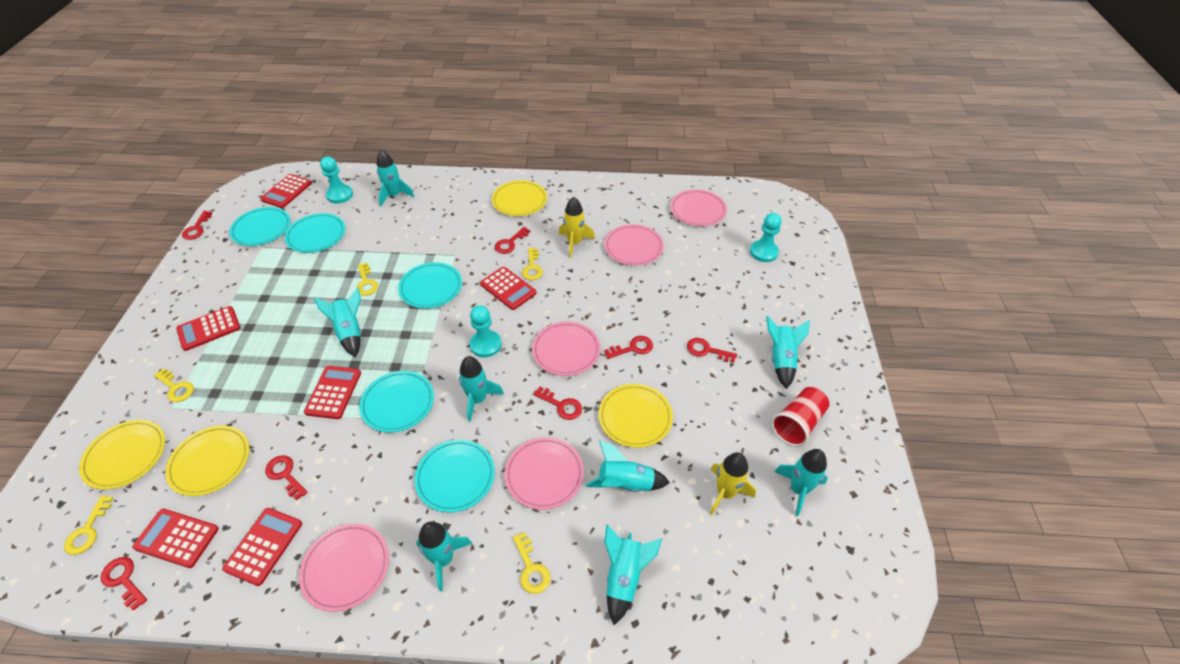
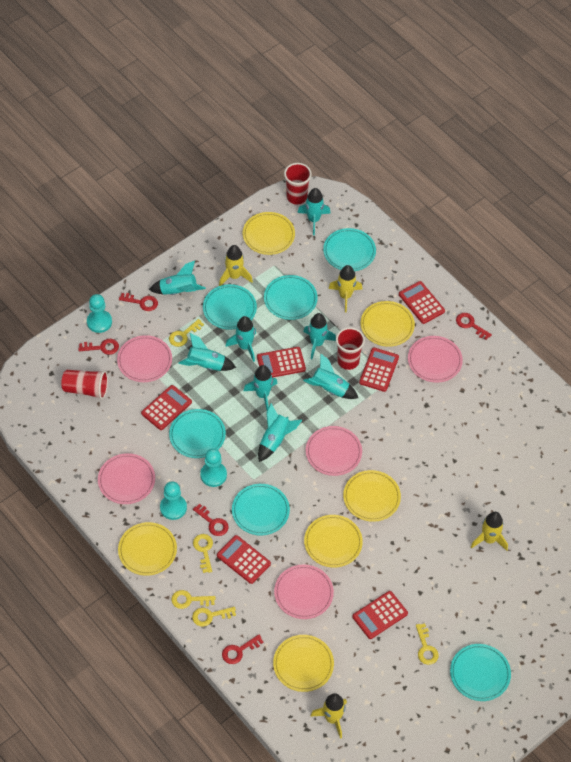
red cup: [771,387,830,447] = 1 -> [61,370,108,399] [284,163,312,204] [336,327,365,370] = 3
red key: [101,557,147,611] [182,211,212,240] [265,455,308,501] [495,227,530,254] [533,387,582,420] [604,336,653,359] [687,338,737,363] = 7 -> [78,339,119,355] [119,293,158,311] [193,504,229,536] [222,635,264,664] [456,313,492,340] = 5
turquoise plate: [229,207,291,246] [285,213,346,253] [360,371,434,433] [398,262,462,309] [415,439,495,512] = 5 -> [169,409,226,458] [203,284,257,330] [232,484,290,535] [264,275,318,320] [323,228,376,271] [450,644,511,701] = 6
yellow plate: [79,420,165,490] [165,426,250,496] [492,180,547,216] [599,384,673,448] = 4 -> [118,522,177,576] [243,212,295,255] [273,635,334,692] [304,515,363,568] [343,470,401,522] [361,301,415,347] = 6
yellow rocket: [559,197,595,258] [710,452,756,515] = 2 -> [219,245,253,286] [311,693,347,739] [329,265,362,312] [471,512,508,551] = 4

